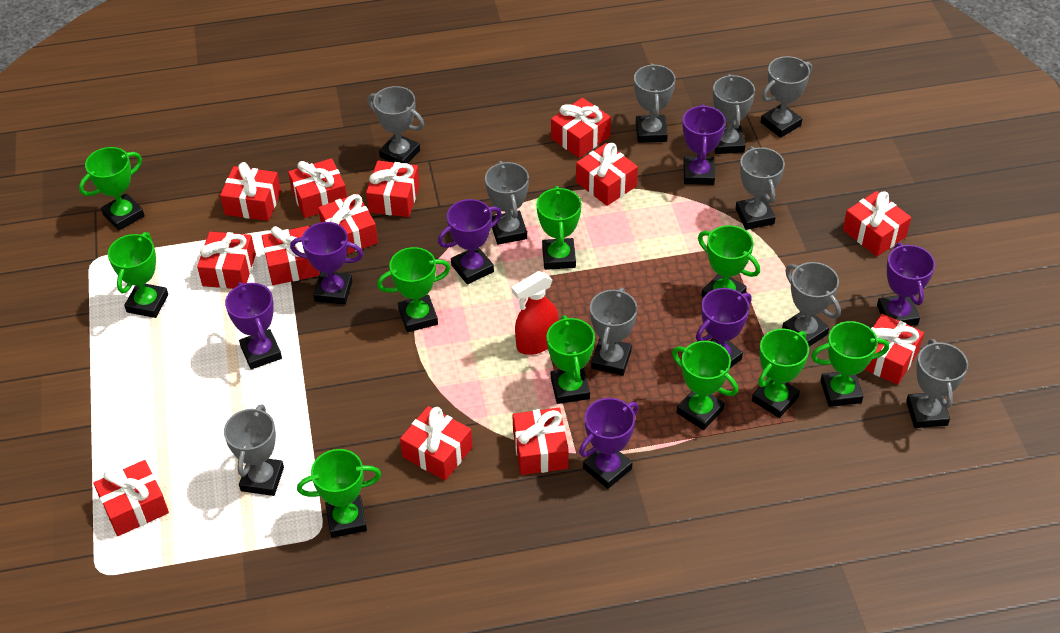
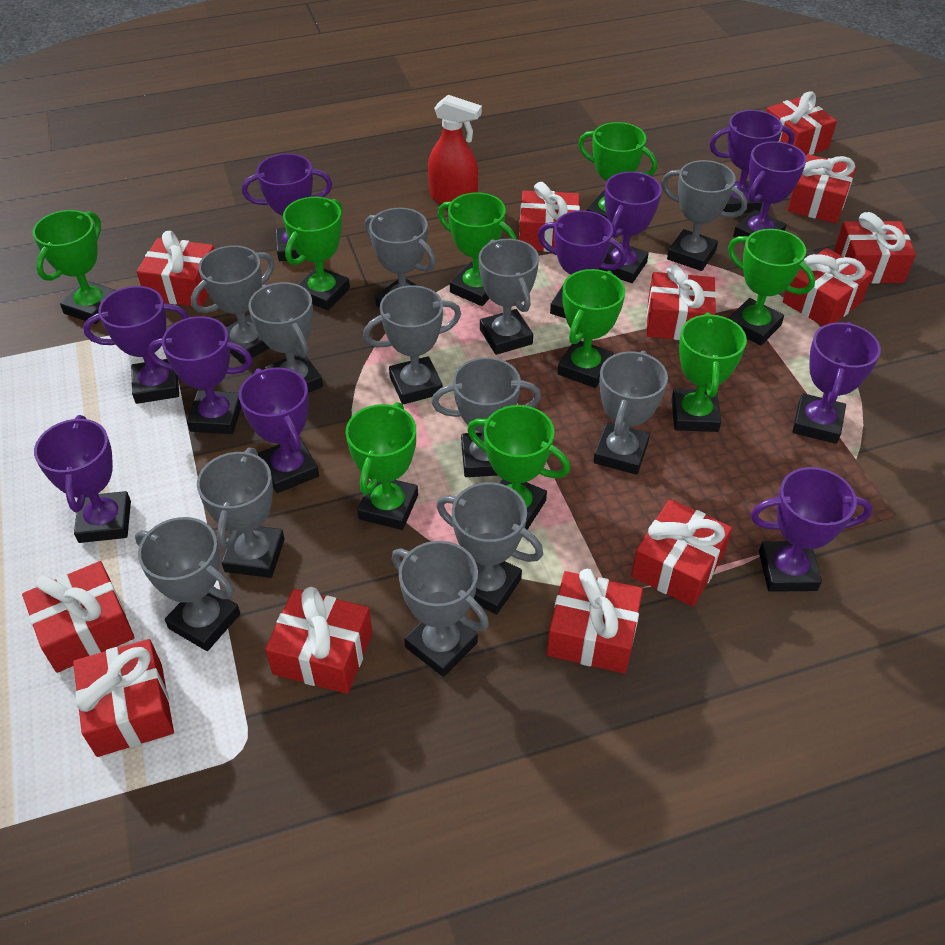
green trophy: [79,147,145,231] [108,232,168,318] [297,449,381,538] [377,247,450,332] [537,186,581,270] [547,315,595,404] [672,341,738,430] [698,225,760,298] [752,329,809,418] [811,321,889,407] = 10 -> [33,210,116,324] [283,197,350,310] [346,402,418,530] [438,192,516,306] [467,405,570,530] [557,269,625,388] [578,122,657,219] [671,313,747,432] [728,229,815,345] = 9
grey trophy: [224,404,284,496] [367,86,424,164] [485,161,529,245] [590,288,638,376] [634,63,676,143] [713,74,755,154] [735,146,785,230] [761,56,812,138] [782,262,841,347] [906,339,968,428] = 10 -> [135,517,240,651] [191,245,275,364] [197,448,285,578] [248,282,323,393] [363,285,461,404] [365,208,436,308] [392,541,489,677] [432,357,541,477] [437,482,543,615] [478,239,539,355] [593,350,668,475] [661,160,747,271] = 12
purple trophy: [225,282,282,369] [290,222,363,305] [438,199,502,285] [579,398,639,489] [682,104,726,185] [696,288,752,368] [877,243,935,326] = 7 -> [34,415,131,543] [83,286,189,404] [147,316,252,434] [239,368,319,493] [242,153,332,261] [538,210,627,318] [598,172,662,283] [709,110,794,213] [733,141,807,238] [751,467,873,592] [792,322,881,444] = 11
red gift: [93,460,169,536] [197,232,256,289] [220,162,281,221] [262,226,320,285] [288,158,347,218] [318,194,378,254] [366,161,420,217] [400,406,473,480] [512,408,569,475] [551,98,611,158] [576,143,638,206] [843,191,911,256] [864,314,924,385] = 13 -> [22,561,134,673] [73,639,174,757] [137,231,214,307] [265,587,372,694] [519,182,580,252] [547,569,643,674] [631,499,732,607] [646,264,716,340] [766,91,837,156] [783,248,873,326] [787,154,856,223] [834,212,916,284] = 12

